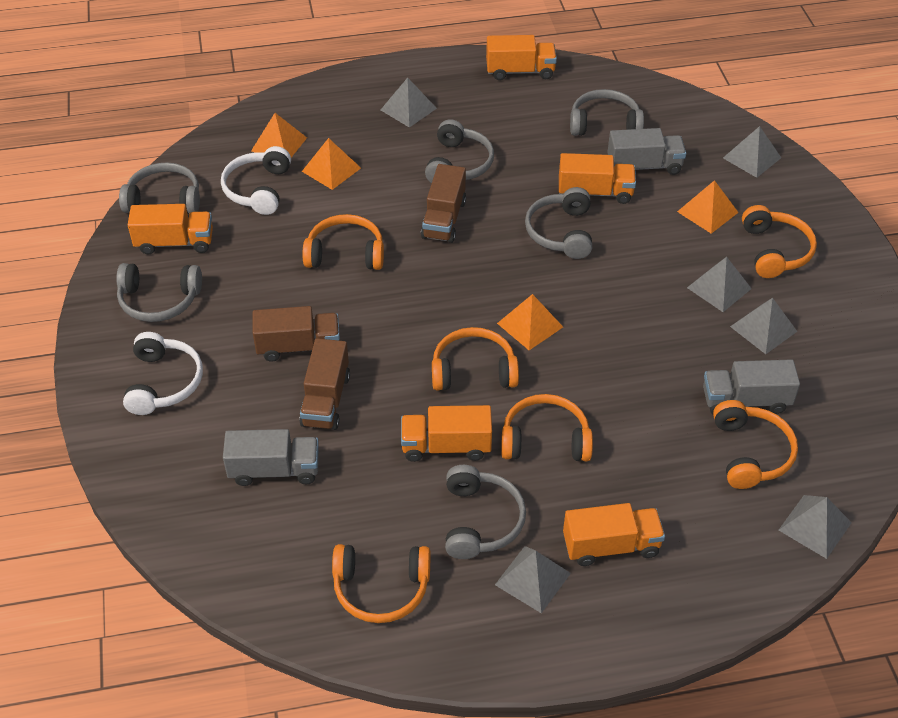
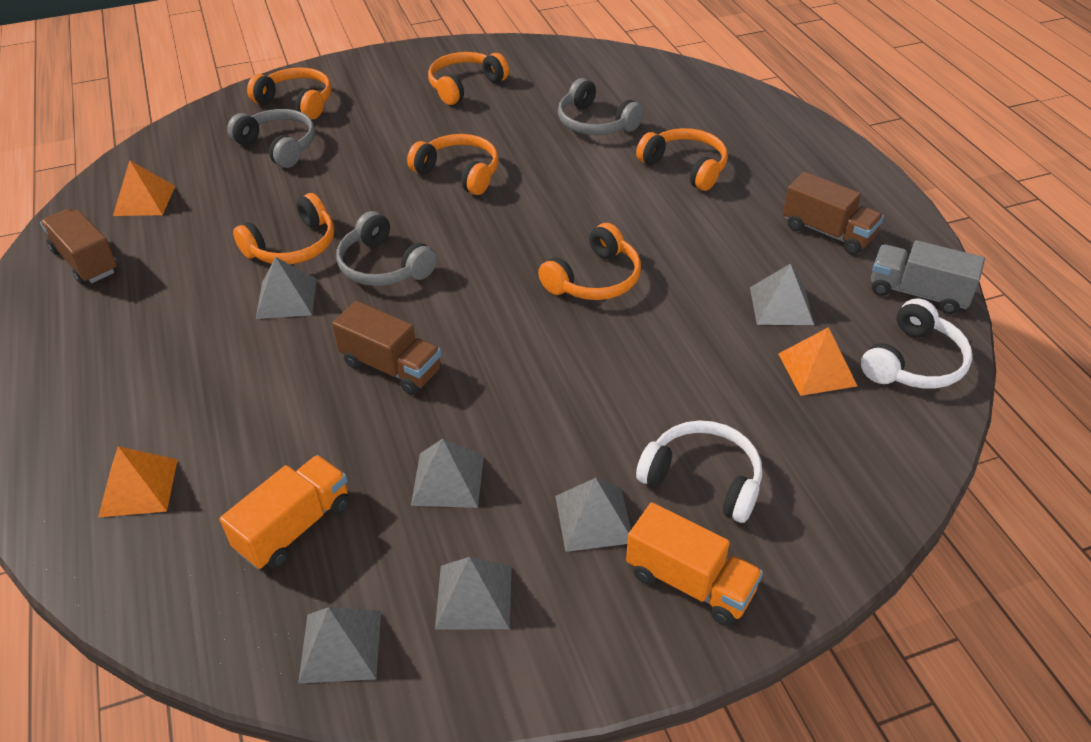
grey headphones: [116,263,202,322] [119,162,200,214] [425,119,494,183] [445,465,526,559] [525,187,592,259] [570,89,644,136] = 6 -> [227,109,315,168] [336,211,437,286] [558,78,644,135] = 3
grey truck: [223,429,319,486] [608,128,686,175] [703,359,800,415] = 3 -> [871,240,985,314] = 1
orange pyramid: [251,113,307,157] [302,138,361,190] [497,294,563,350] [677,180,739,234] = 4 -> [98,446,178,517] [113,160,175,216] [779,327,857,396] = 3
orange truck: [128,204,213,255] [401,405,492,462] [486,35,557,80] [559,153,636,204] [563,503,665,566] = 5 -> [220,455,350,569] [626,502,763,626] = 2

